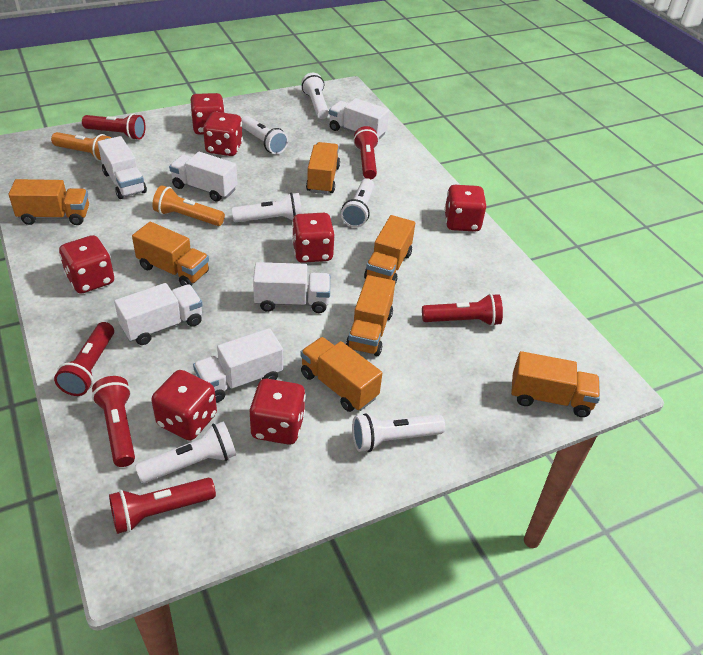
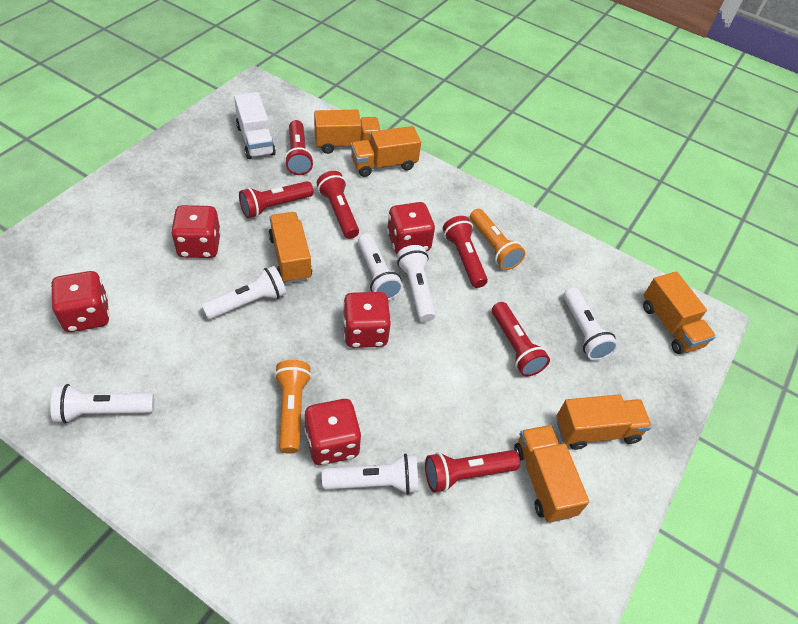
orange truck: [8,179,89,225] [132,222,209,286] [300,337,382,412] [306,142,340,194] [346,275,395,356] [364,215,415,284] [511,351,600,417] = 7 -> [269,212,312,284] [314,110,380,154] [351,126,421,177] [514,425,589,523] [557,394,652,450] [643,272,716,354] = 6
red dice: [59,235,114,294] [151,370,217,441] [191,93,225,135] [203,112,243,156] [250,379,306,445] [292,213,335,263] [444,185,486,232] = 7 -> [51,271,110,332] [171,205,221,258] [305,399,362,465] [343,292,391,348] [387,202,435,254] = 5
white truck: [98,136,147,199] [114,283,203,345] [169,152,237,202] [193,328,283,403] [253,262,330,313] [329,98,389,139] = 6 -> [234,92,276,159] = 1

